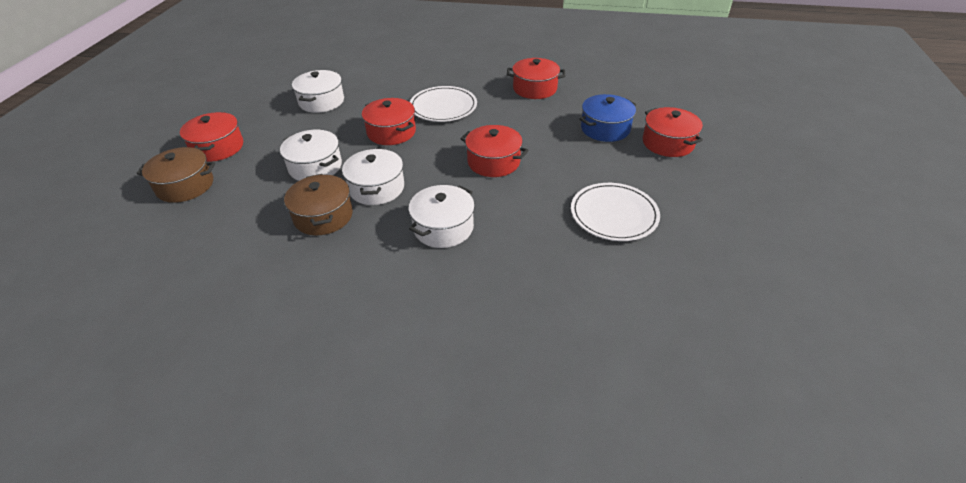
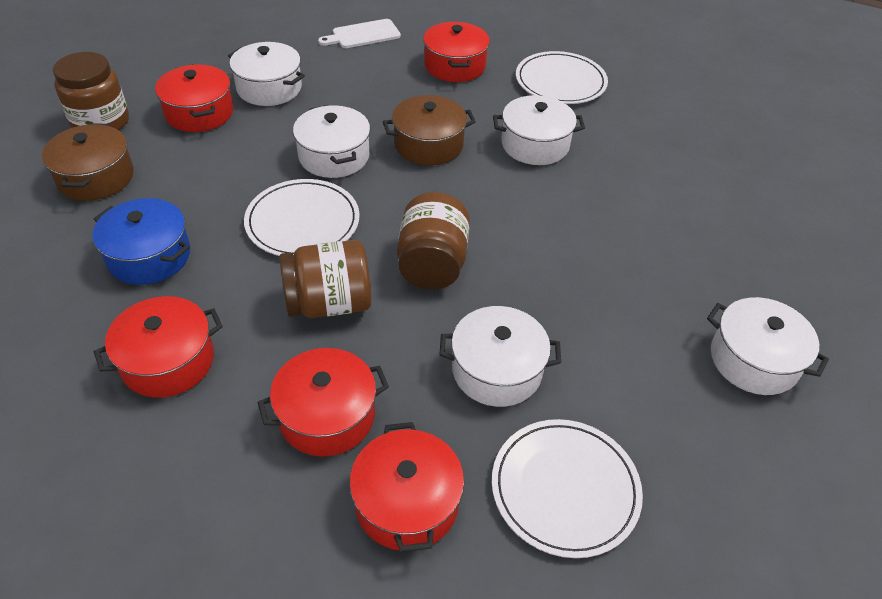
brown jar: none = 0 -> [53,52,129,130] [280,240,371,318] [397,192,470,289] = 3
white cutting board: none = 0 -> [318,19,401,48] = 1
white plate: [410,86,477,122] [571,183,660,241] = 2 -> [244,179,359,256] [492,419,643,558] [516,51,608,104] = 3
white pot: [280,130,342,181] [292,70,344,113] [342,148,404,205] [408,185,475,248] = 4 -> [228,42,305,106] [293,105,370,178] [440,306,561,407] [493,95,585,165] [707,297,829,395] = 5

